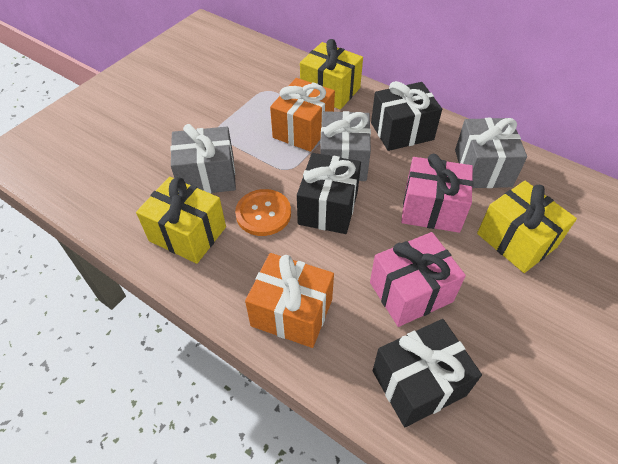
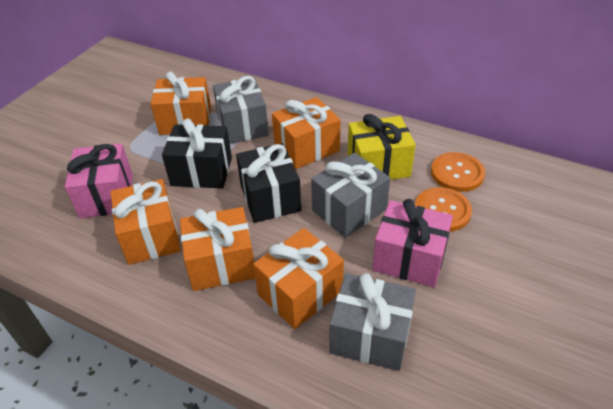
black gift: [297,153,361,234] [371,81,442,151] [373,319,482,427] = 3 -> [162,119,232,188] [236,143,301,223] = 2
orange button: [235,189,291,236] = 1 -> [415,187,472,232] [431,152,485,192] = 2
orange gift: [245,253,334,348] [270,78,335,152] = 2 -> [111,179,181,265] [151,72,211,135] [180,207,255,291] [253,228,344,329] [272,97,341,169] = 5
yellow gift: [136,177,226,264] [300,39,363,109] [477,181,577,273] = 3 -> [348,114,416,180] = 1

